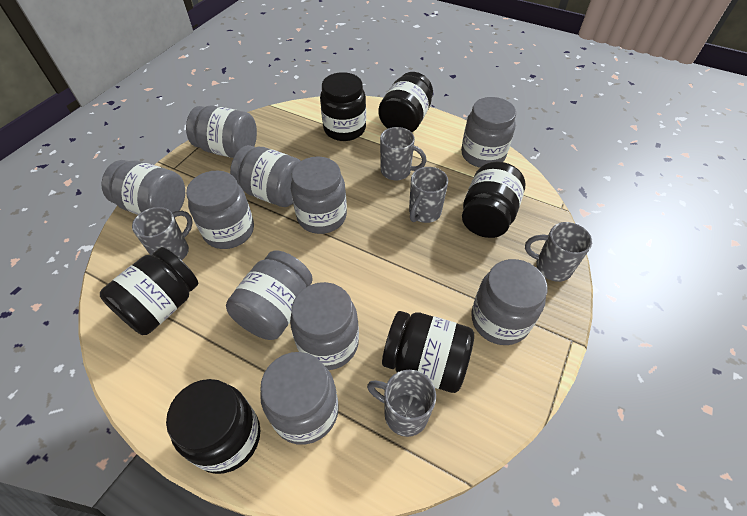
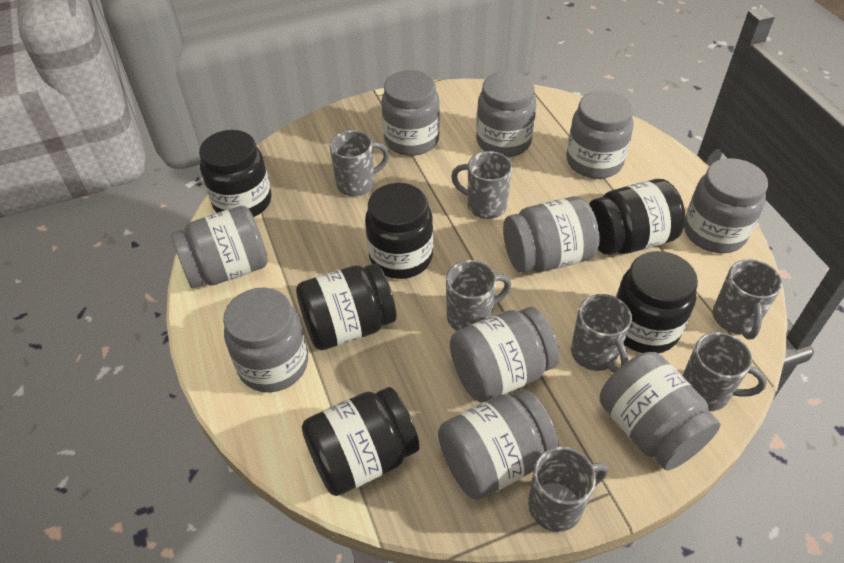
grey mug: [132,207,193,260] [367,370,436,437] [380,127,427,180] [409,167,448,223] [525,222,592,282] = 5 -> [330,130,389,196] [446,260,511,331] [451,151,512,219] [528,447,608,532] [571,294,632,373] [683,332,767,411] [713,259,782,339] = 7

